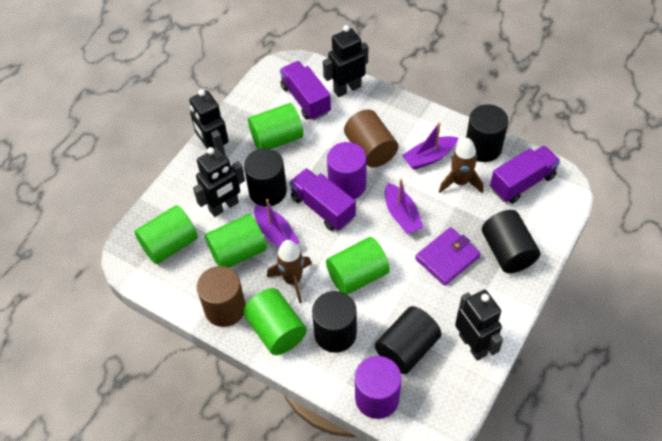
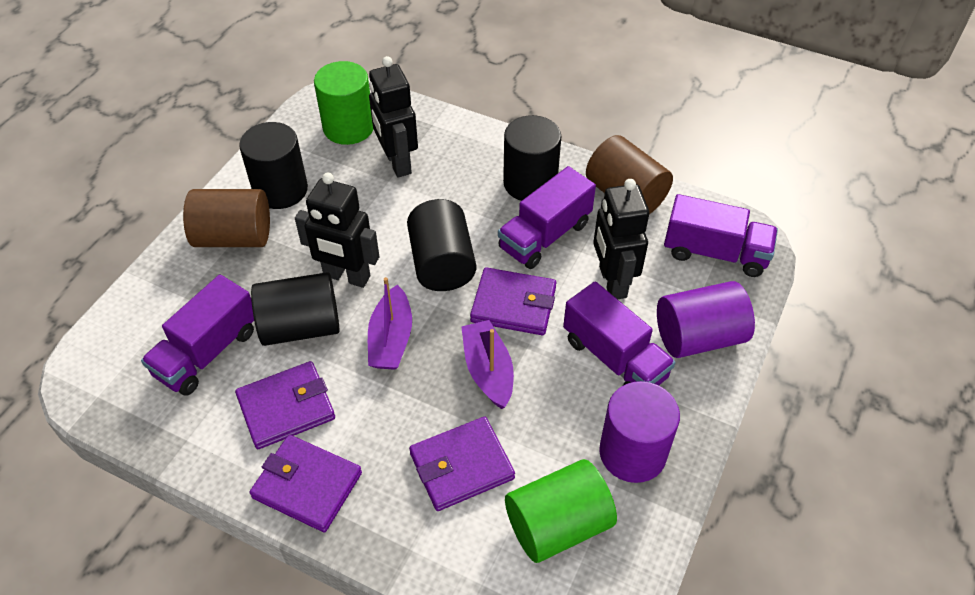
black cylinder: [244,148,287,207] [312,291,357,353] [375,306,442,374] [466,104,508,162] [482,210,540,273] = 5 -> [239,122,308,209] [251,272,340,346] [407,199,476,291] [503,115,561,201] = 4
black robot: [189,89,229,154] [193,147,245,217] [323,25,368,97] [455,290,503,361] = 4 -> [295,173,379,288] [369,56,418,178] [593,179,649,299] = 3
brown rocket: [267,240,312,303] [439,138,483,193] = 2 -> none = 0
green cylinder: [135,205,198,264] [205,214,267,268] [243,288,307,355] [248,103,303,149] [326,237,390,295] = 5 -> [314,61,373,145] [505,459,617,563] = 2
purple boat: [254,199,300,248] [385,178,424,234] [402,122,458,170] = 3 -> [368,277,412,370] [461,320,514,409] = 2
purple truck: [280,61,331,120] [289,168,356,231] [490,146,560,204] = 3 -> [141,274,254,396] [498,166,596,269] [563,281,676,386] [664,194,778,277] = 4
purple wallet: [415,227,481,286] = 1 -> [235,361,335,449] [250,435,362,532] [409,417,515,511] [470,267,556,335] = 4

